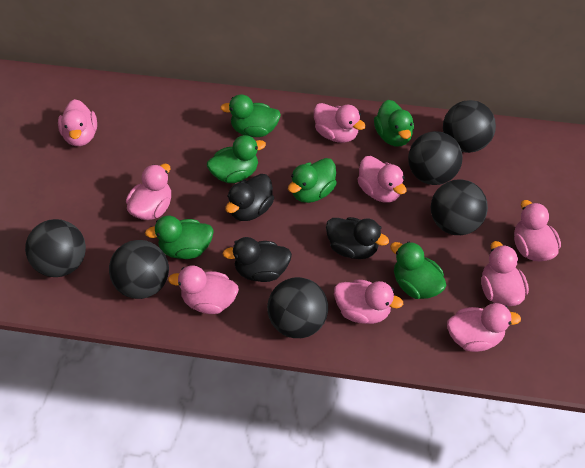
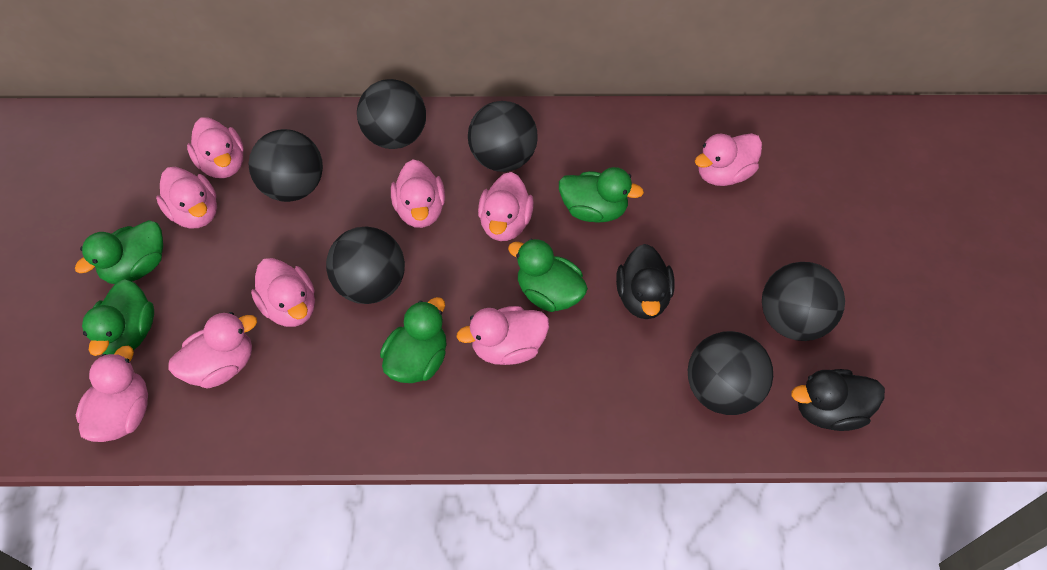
black duck: [223,237,292,282] [225,174,274,221] [326,217,389,259] = 3 -> [616,244,674,319] [791,369,885,431] = 2
green duck: [145,216,214,259] [207,135,266,183] [220,94,281,137] [288,158,337,203] [374,100,414,146] [390,241,447,299] = 6 -> [75,220,163,284] [82,279,154,356] [380,297,447,383] [508,239,588,312] [559,167,644,223] = 5

